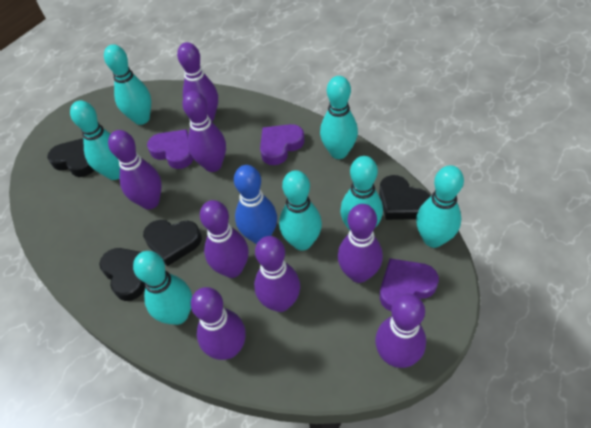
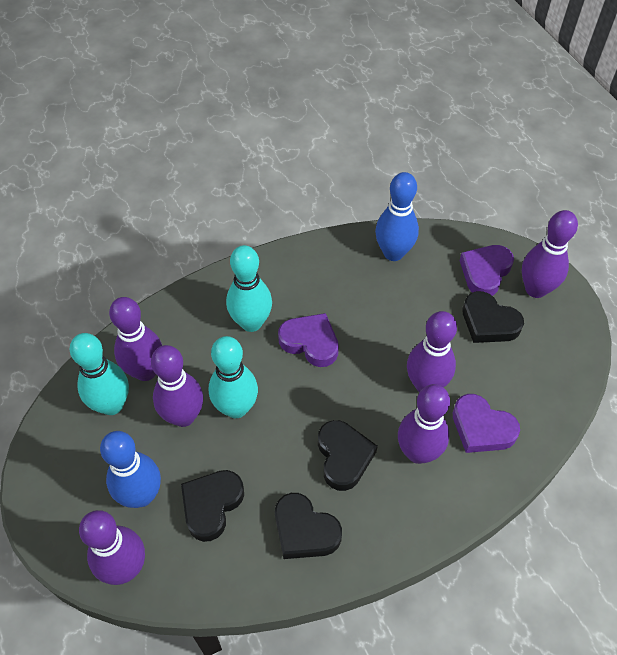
blue bowling pin: [234,165,277,244] = 1 -> [100,431,161,508] [375,172,419,261] = 2
purple bowling pin: [108,130,162,209] [177,42,218,121] [182,91,226,172] [191,287,246,360] [200,200,249,278] [254,236,300,312] [338,204,383,283] [375,294,426,368] = 8 -> [79,510,145,585] [109,297,162,381] [151,345,203,427] [398,384,450,464] [407,311,457,392] [522,210,578,298] = 6
turquoise bowling pin: [70,100,120,180] [104,44,151,125] [133,251,192,325] [279,170,322,251] [320,76,358,159] [340,156,383,230] [416,165,464,248] = 7 -> [69,333,129,415] [209,336,258,418] [226,245,272,332] = 3

